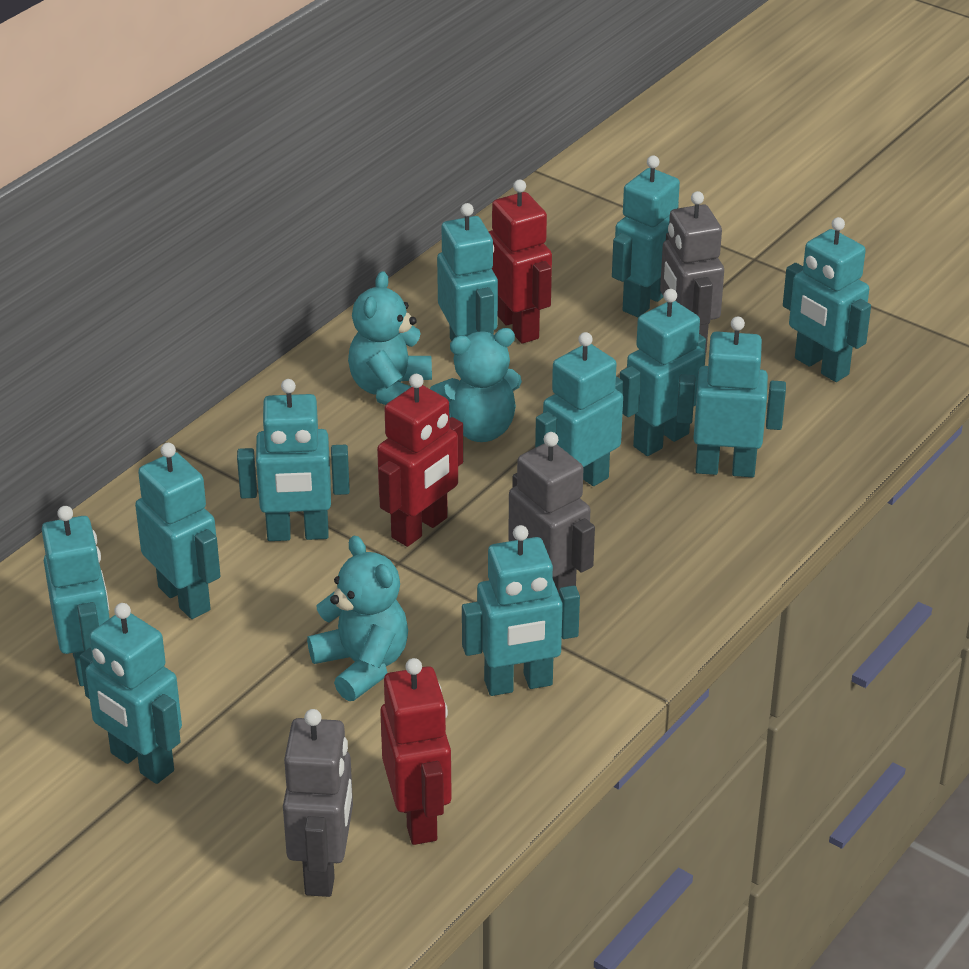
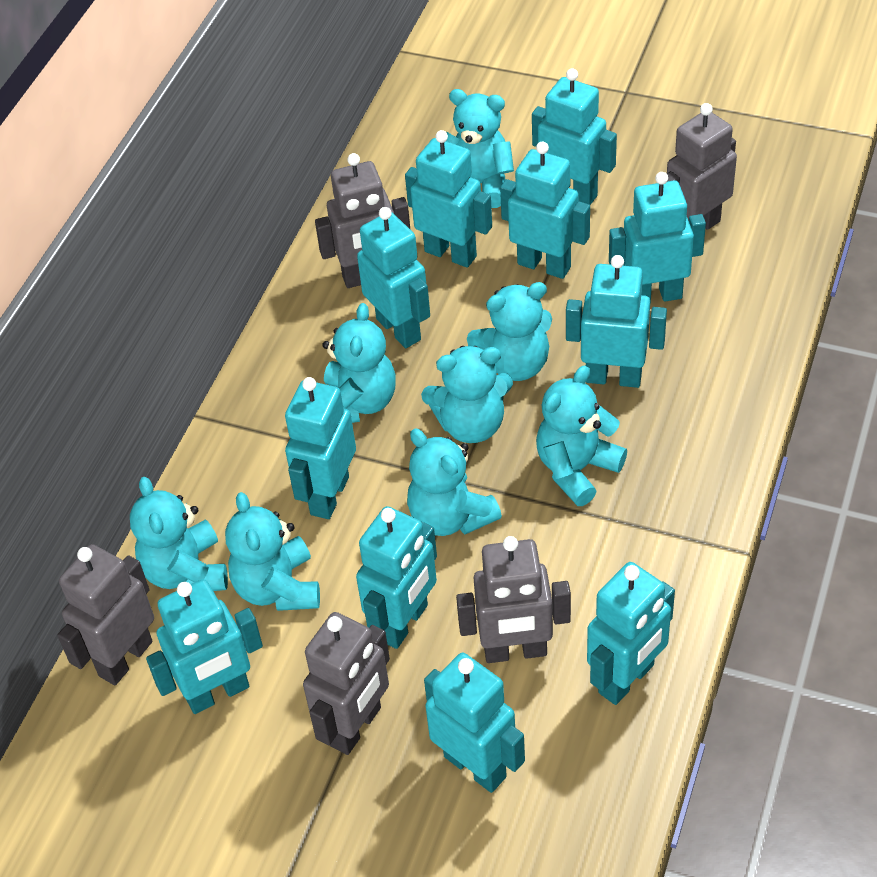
grey robot: [283,709,353,897] [508,432,595,593] [660,191,724,353] = 3 -> [57,544,154,685] [303,612,390,755] [315,153,410,288] [456,536,571,663] [667,103,737,230] = 5
red robot: [377,374,463,547] [380,658,452,845] [489,180,552,344] = 3 -> none = 0
turquoise teddy bear: [307,536,408,701] [348,271,432,405] [430,328,522,442] = 3 -> [130,477,228,591] [225,492,320,611] [323,303,396,423] [407,429,502,536] [421,346,513,443] [446,89,514,208] [467,282,552,381] [536,366,627,506] = 8

